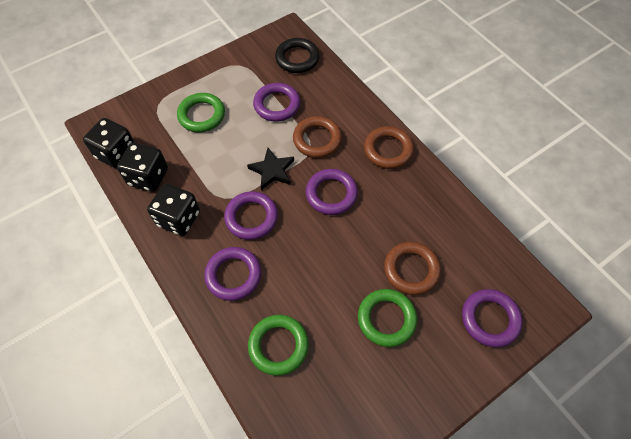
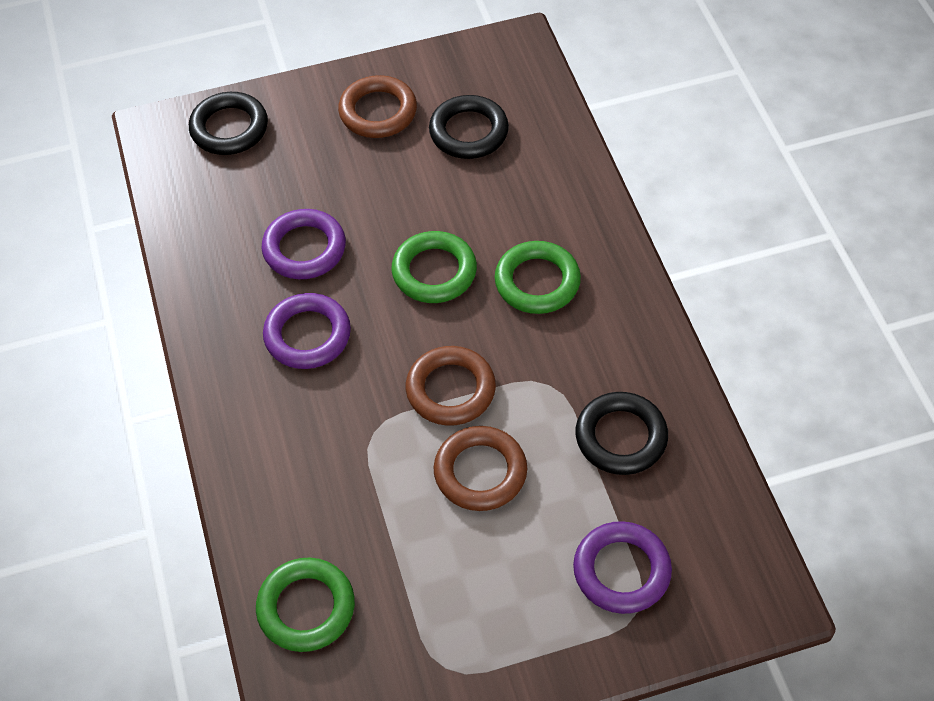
black dice: [83,118,135,169] [117,143,168,192] [147,184,200,236] = 3 -> none = 0
black ring: [275,38,320,73] = 1 -> [189,92,268,155] [429,95,509,159] [576,392,668,475] = 3
black star: [247,148,294,190] = 1 -> none = 0
purple ring: [204,247,261,301] [224,191,278,240] [253,83,300,122] [306,169,358,215] [462,289,522,347] = 5 -> [262,209,346,279] [263,293,351,369] [573,521,672,614] = 3

